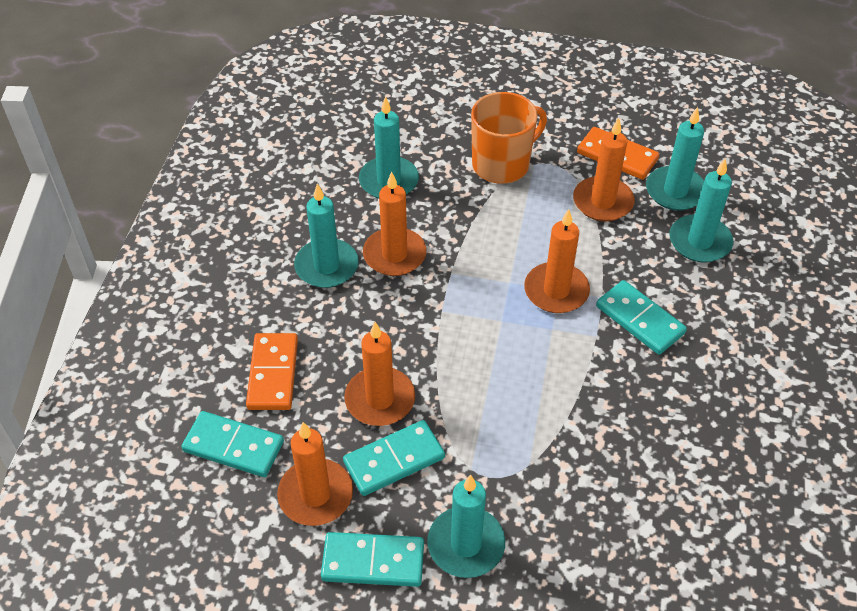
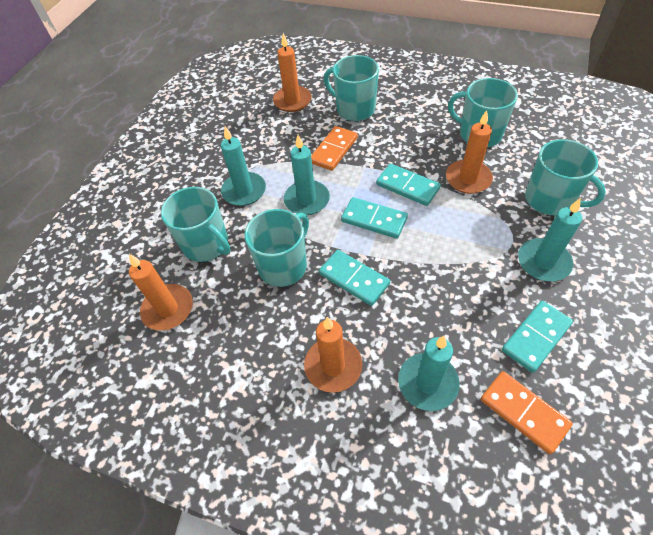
orange candle: [277,422,353,526] [344,322,415,426] [363,172,426,276] [524,209,590,313] [573,118,635,222] = 5 -> [129,254,193,331] [273,33,312,112] [304,317,362,393] [446,110,493,194] = 4
orange mug: [471,92,547,184] = 1 -> none = 0
turquoise candle: [294,184,359,288] [359,96,419,199] [427,475,505,578] [646,107,704,211] [669,158,733,262] = 5 -> [221,126,266,206] [284,135,330,215] [398,336,460,411] [518,198,582,281] = 4
turquoise mug: none = 0 -> [161,187,231,262] [245,209,309,287] [324,55,379,121] [448,78,518,148] [525,139,606,215] = 5

